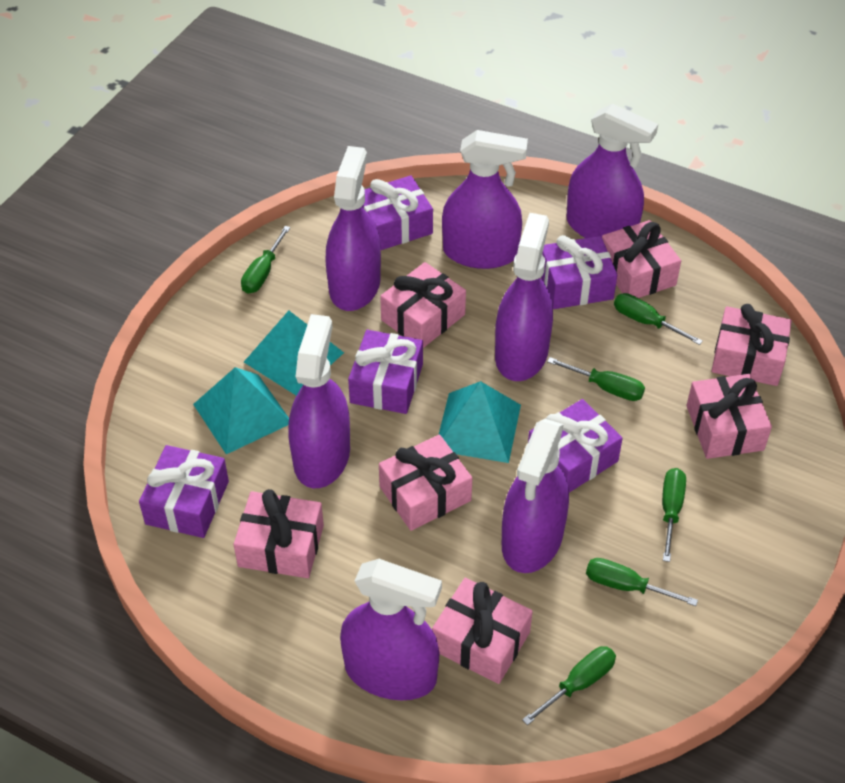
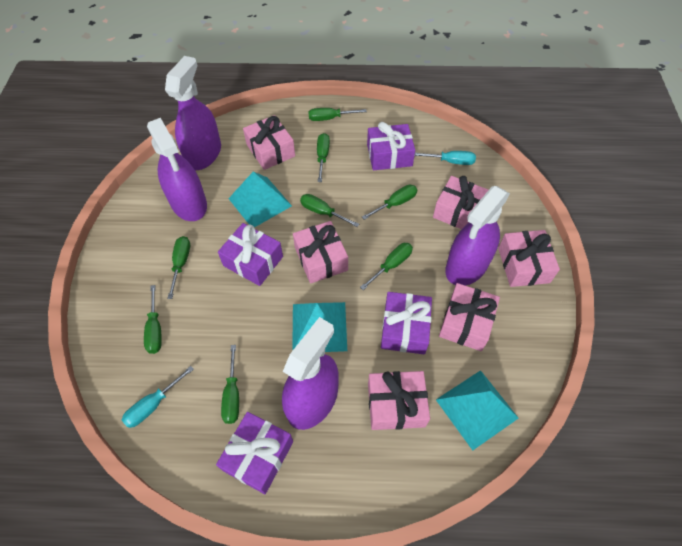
green screwdriver: [241,226,290,294] [522,646,616,725] [547,357,645,401] [586,558,698,606] [614,293,703,345] [662,468,686,562] = 6 -> [144,285,162,354] [167,236,190,299] [221,345,239,424] [300,194,359,227] [309,108,367,121] [317,133,330,182] [360,243,413,290] [362,185,417,220] = 8
pink gift: [234,489,324,578] [379,435,472,531] [380,262,466,348] [432,578,533,684] [602,220,681,298] [686,374,772,459] [712,304,792,386] = 7 -> [243,115,295,170] [293,221,348,284] [368,371,430,430] [433,176,488,229] [439,283,500,351] [498,230,560,287] = 6
purple gift: [139,445,229,538] [348,330,423,414] [362,175,433,250] [528,399,623,493] [541,235,617,309] = 5 -> [216,412,293,494] [218,223,283,286] [367,122,415,170] [381,292,432,354] = 4
purple spray bottle: [289,314,350,488] [326,146,381,311] [340,559,442,700] [442,130,528,269] [495,213,553,381] [502,419,569,573] [567,104,658,238] = 7 -> [147,118,207,221] [165,56,221,170] [282,317,339,430] [445,186,510,286] = 4
turquoise screwdriver: none = 0 -> [122,366,194,428] [414,151,476,165] = 2

